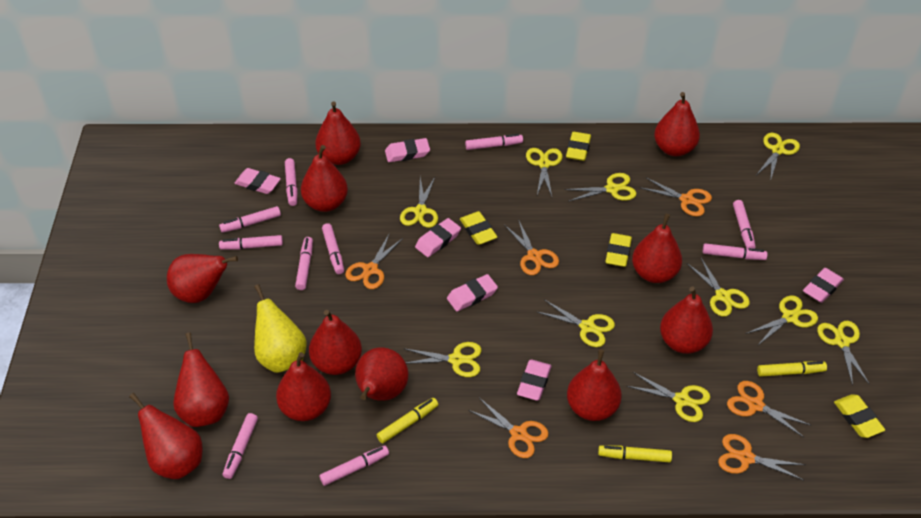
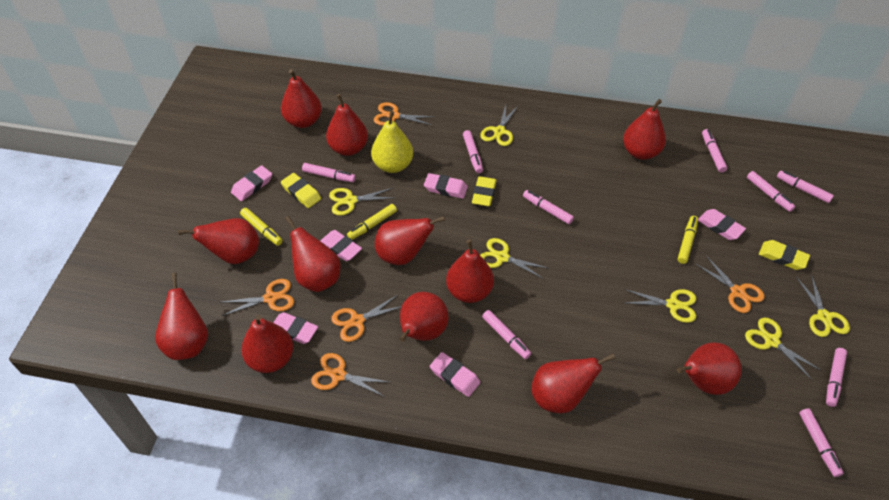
orange scissors: [345,233,403,289] [468,398,549,458] [505,219,559,275] [641,178,712,216] [718,434,806,480] [727,381,812,438] = 6 -> [222,279,294,316] [311,353,389,397] [331,294,402,342] [374,102,436,126] [696,256,765,313] = 5
pink marker: [219,206,281,233] [219,235,283,250] [223,413,258,479] [285,158,297,206] [295,237,313,290] [319,445,389,486] [322,223,344,274] [465,134,523,150] [703,243,768,260] [733,200,756,249] = 10 -> [302,163,356,182] [463,130,483,173] [482,310,531,359] [523,190,574,224] [702,129,728,173] [747,171,795,212] [777,171,834,203] [799,408,844,477] [826,348,847,407] = 9
yellow eraser: [460,211,497,245] [566,132,591,161] [605,233,632,267] [834,394,885,438] = 4 -> [281,173,321,208] [472,176,497,206] [759,240,810,270] = 3
yellow scissors: [400,177,438,228] [403,342,481,377] [526,148,563,196] [537,300,615,347] [564,173,636,201] [627,372,710,422] [687,258,750,317] [746,295,818,346] [757,133,800,181] [817,321,870,386] = 10 -> [329,188,393,216] [480,105,519,146] [480,238,548,279] [624,289,696,323] [745,317,822,380] [796,274,850,337] = 6

